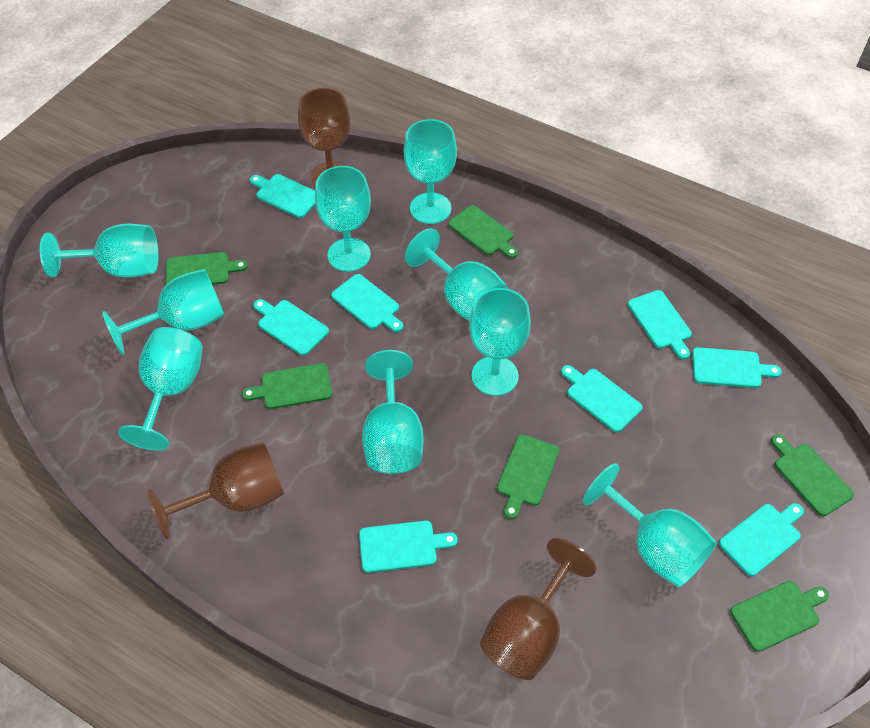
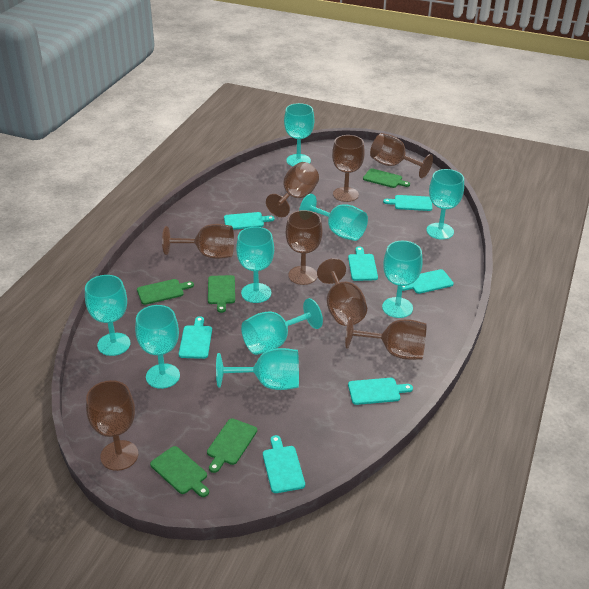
brown goblet: [148,442,284,539] [298,88,351,186] [480,538,596,680] = 3 -> [86,380,138,471] [162,224,234,259] [266,162,319,217] [286,210,322,285] [317,258,367,326] [332,135,365,202] [345,316,427,360] [370,133,433,178] = 8
green cutting board: [166,252,248,285] [242,363,332,409] [448,205,518,258] [497,434,559,519] [730,581,829,652] [771,434,854,516] = 6 -> [137,279,194,305] [150,446,209,497] [207,418,257,473] [208,275,235,313] [363,168,410,188] = 5
turquoise cutting board: [250,174,315,218] [253,299,329,356] [331,274,403,332] [359,520,458,573] [561,365,643,432] [628,290,692,359] [692,347,782,388] [719,503,804,576] = 8 -> [179,316,212,359] [224,212,275,230] [263,435,305,493] [348,246,378,281] [348,378,413,405] [383,195,432,211] [402,269,454,294] = 7

